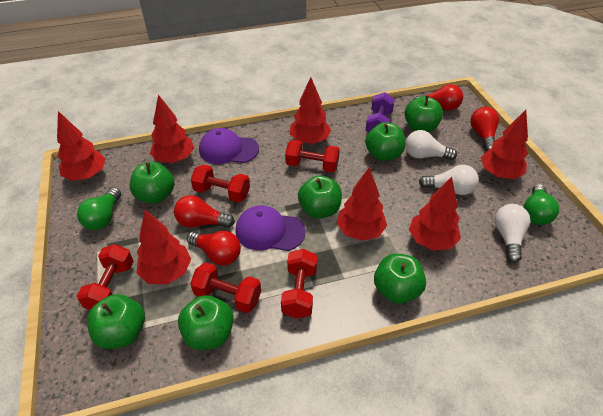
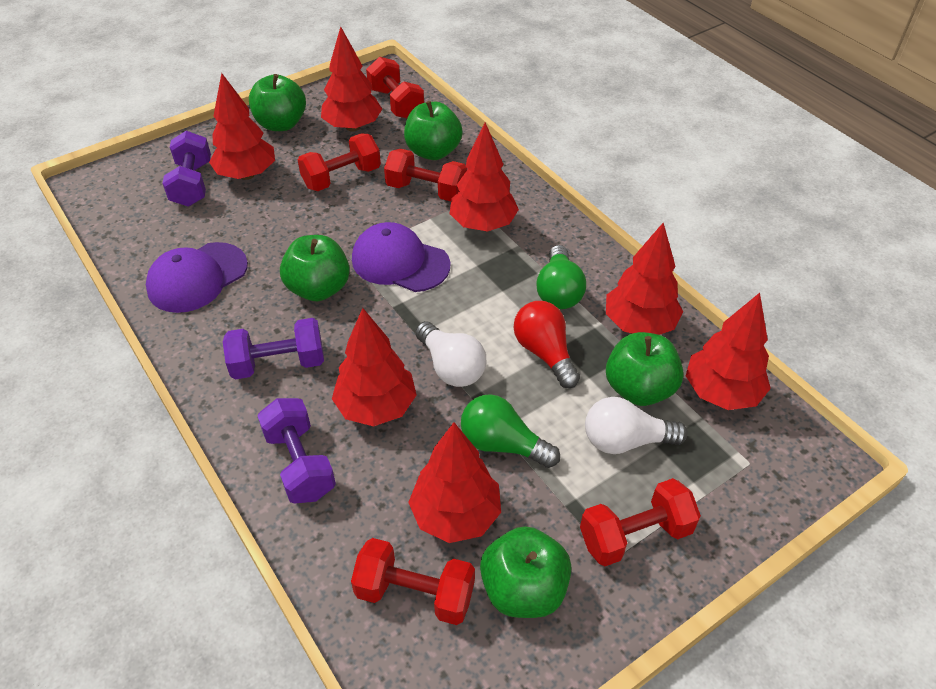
green apple: [87,294,145,349] [130,162,174,204] [178,295,234,350] [298,175,342,218] [365,122,405,161] [374,254,426,304] [405,96,443,132] = 7 -> [249,74,306,131] [280,235,350,301] [404,101,463,160] [480,526,572,618] [606,332,684,406] = 5
purple dumbbell: [366,92,395,132] = 1 -> [162,131,211,207] [223,318,324,379] [257,398,336,504] = 3
red light bulb: [174,195,235,228] [187,231,241,266] [415,84,463,111] [470,107,499,151] = 4 -> [513,301,580,388] = 1
white light bulb: [405,130,457,160] [419,165,479,195] [495,204,530,263] = 3 -> [415,321,486,387] [585,397,688,454] = 2

